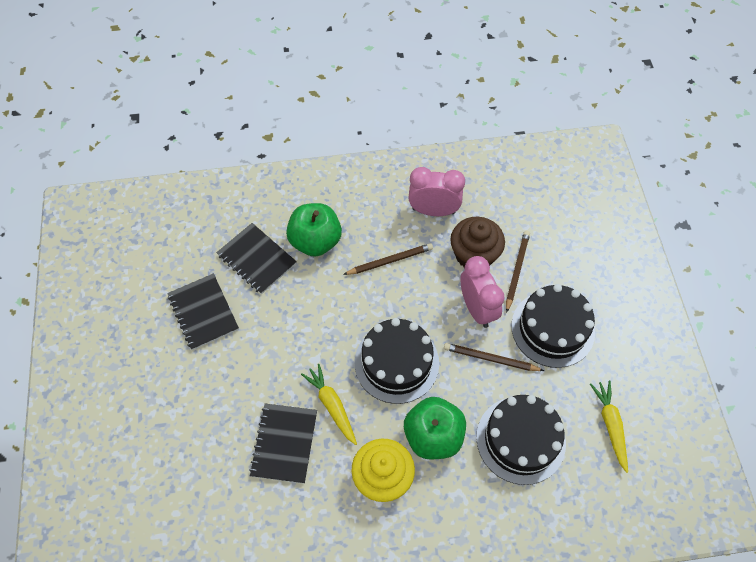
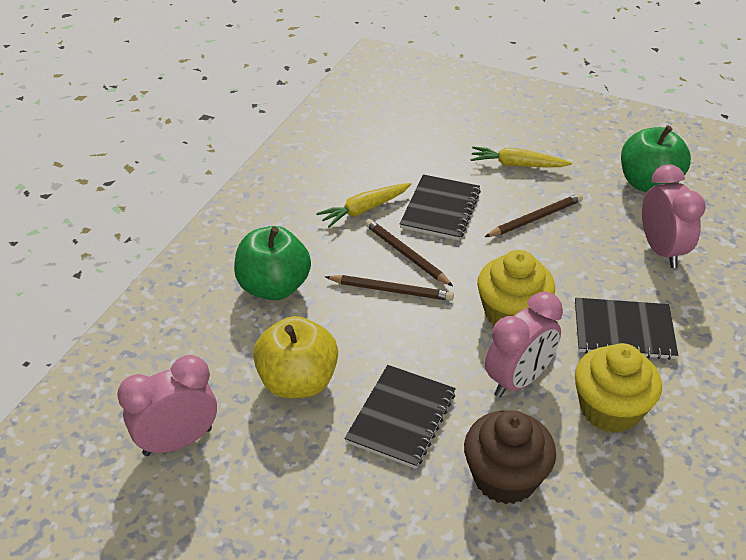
black cake: [355,318,439,404] [476,395,566,485] [511,284,595,368] = 3 -> none = 0
pink clock: [408,167,465,216] [460,256,504,328] = 2 -> [117,355,217,456] [485,292,563,398] [642,164,706,268] = 3
yellow apple: none = 0 -> [253,316,338,398] = 1
yellow cupcake: [351,439,415,502] = 1 -> [477,250,555,326] [575,343,662,433] = 2

